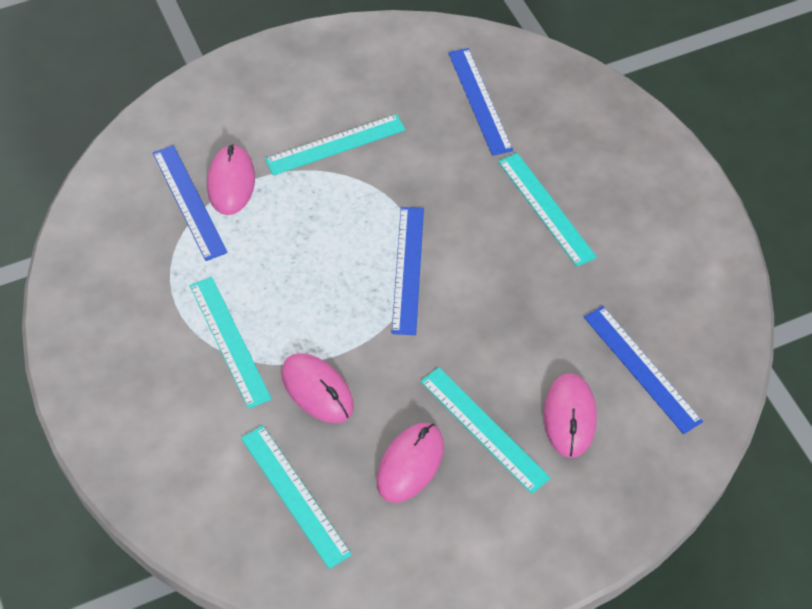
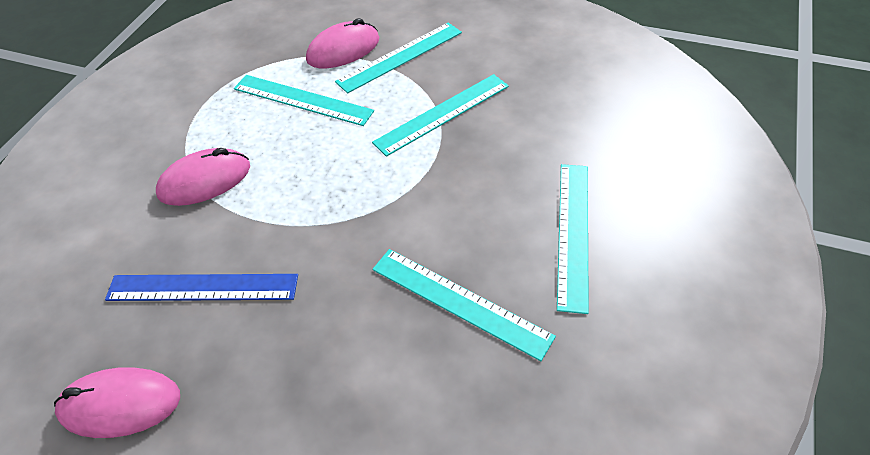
blue ruler: [153,145,228,261] [392,207,424,335] [448,48,513,156] [584,306,703,434] = 4 -> [105,274,298,301] = 1
pink mouse: [207,144,255,215] [282,353,354,423] [377,423,444,503] [544,373,597,458] = 4 -> [54,367,180,438] [156,148,250,206] [306,18,379,68] = 3

